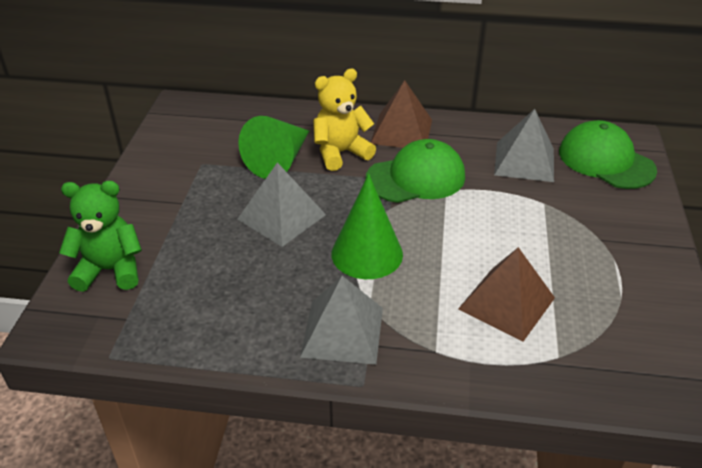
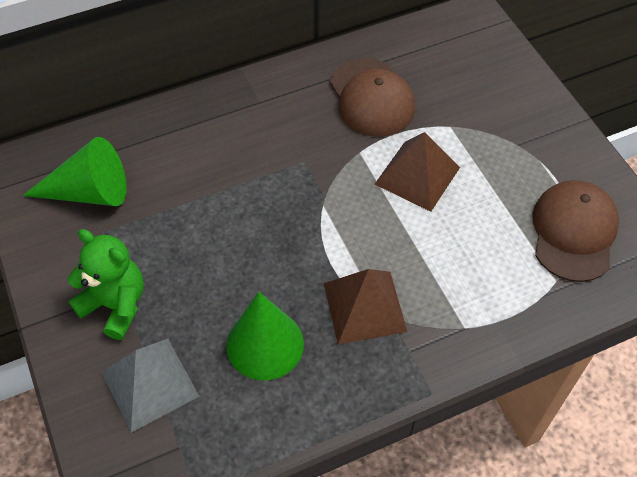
brown cap: none = 0 -> [330,58,415,137] [532,180,619,282] = 2
green cap: [365,139,465,203] [559,120,657,189] = 2 -> none = 0
grey pyramid: [237,162,326,247] [300,276,383,365] [494,109,554,182] = 3 -> [102,339,200,433] = 1
yellow teddy bear: [313,69,376,171] = 1 -> none = 0

